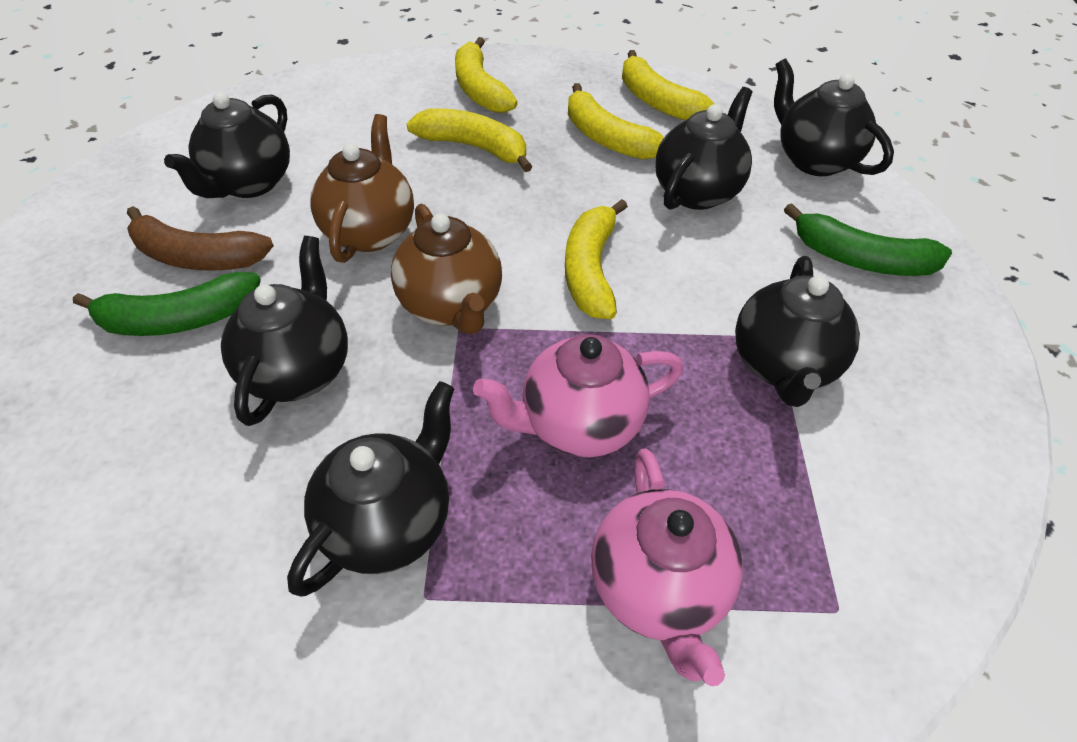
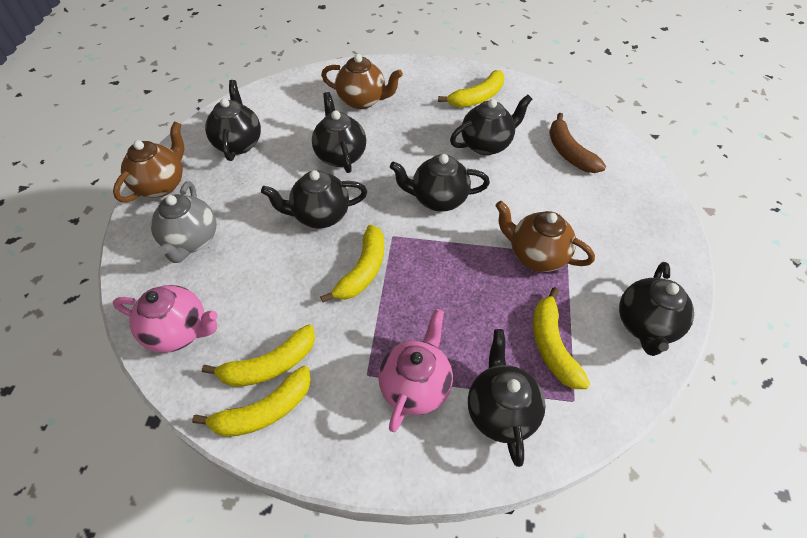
black teapot: [164,92,290,198] [221,236,348,426] [287,381,455,597] [655,87,753,210] [735,256,860,407] [774,58,894,176] = 6 -> [205,80,261,161] [261,170,367,228] [312,92,366,173] [390,154,490,212] [450,95,532,155] [468,329,546,467] [619,262,694,356] = 7
brown teapot: [310,114,414,263] [391,204,502,335] = 2 -> [113,122,184,202] [321,54,403,109] [495,201,595,272] = 3
green banana: [73,272,261,336] [784,203,952,276] = 2 -> none = 0
grey teapot: none = 0 -> [151,182,216,263] = 1

